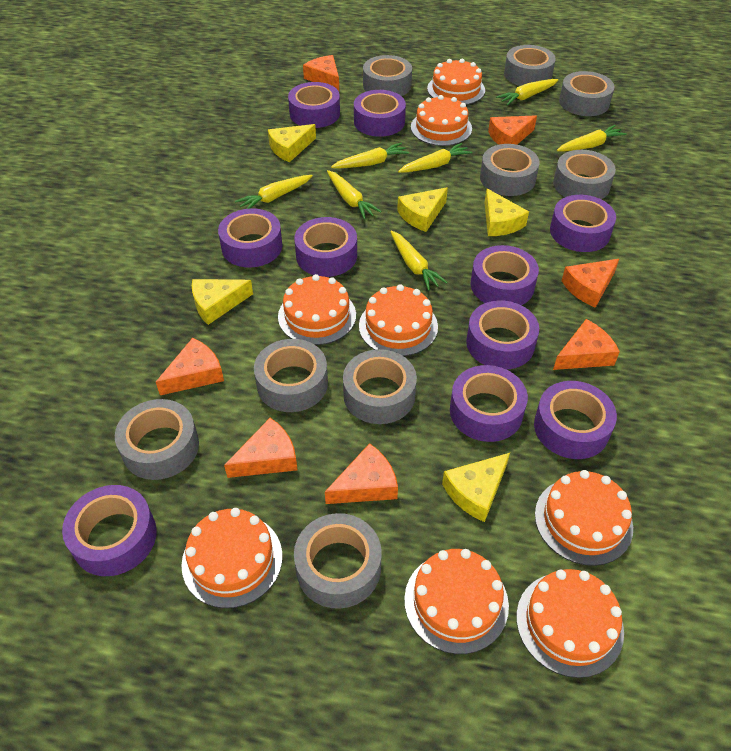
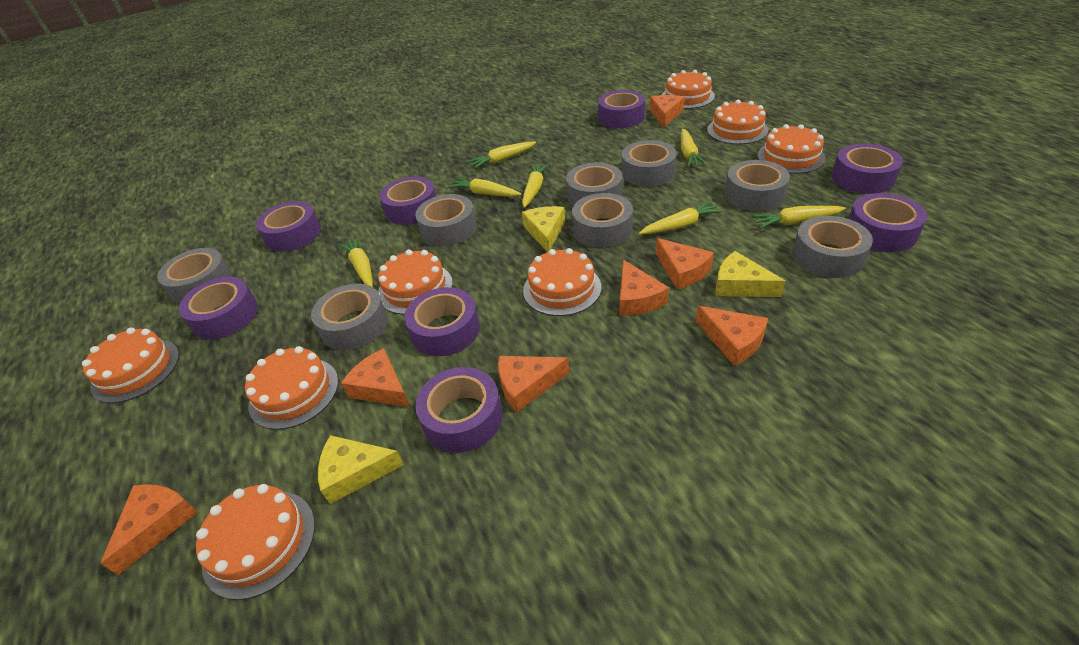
grey tape: [115,399,199,480] [254,339,328,412] [294,513,382,609] [343,349,417,424] [363,55,412,96] [480,144,540,196] [504,45,556,86] [553,150,616,200] [559,71,614,116] = 9 -> [157,248,232,304] [311,284,388,350] [415,194,477,246] [566,162,623,206] [572,193,633,247] [621,140,677,187] [725,160,790,211] [792,216,873,278] = 8
purple tape: [62,485,157,576] [218,208,283,267] [288,82,340,128] [294,217,357,277] [354,90,406,137] [450,365,528,442] [466,301,539,370] [471,245,539,305] [534,381,617,459] [550,195,616,252] = 10 -> [179,277,258,340] [256,201,321,252] [379,176,436,225] [404,287,480,356] [415,367,503,453] [598,90,645,128] [832,143,903,194] [849,193,927,252] = 8
yellow cheese: [192,279,253,325] [268,124,316,162] [397,187,448,232] [442,453,510,522] [484,188,529,236] = 5 -> [318,435,404,504] [522,206,566,252] [716,251,786,297] = 3

